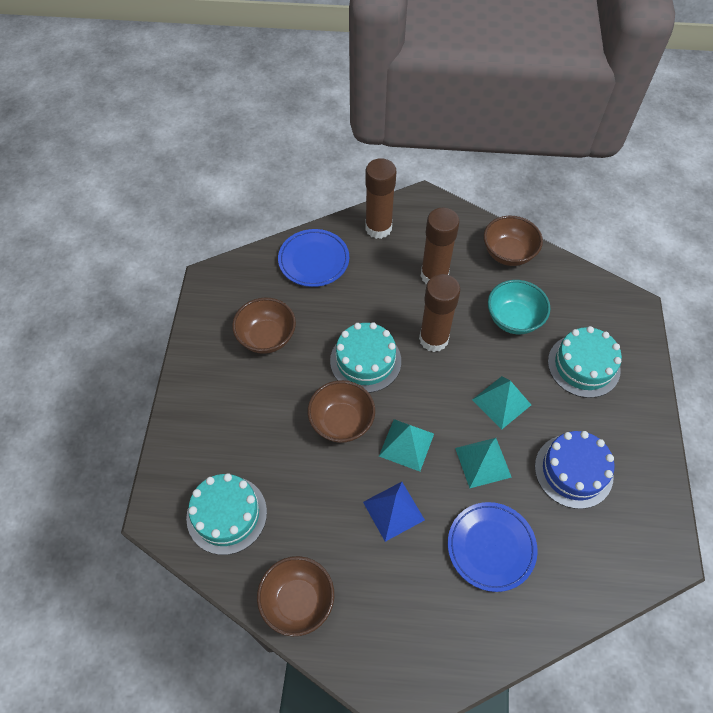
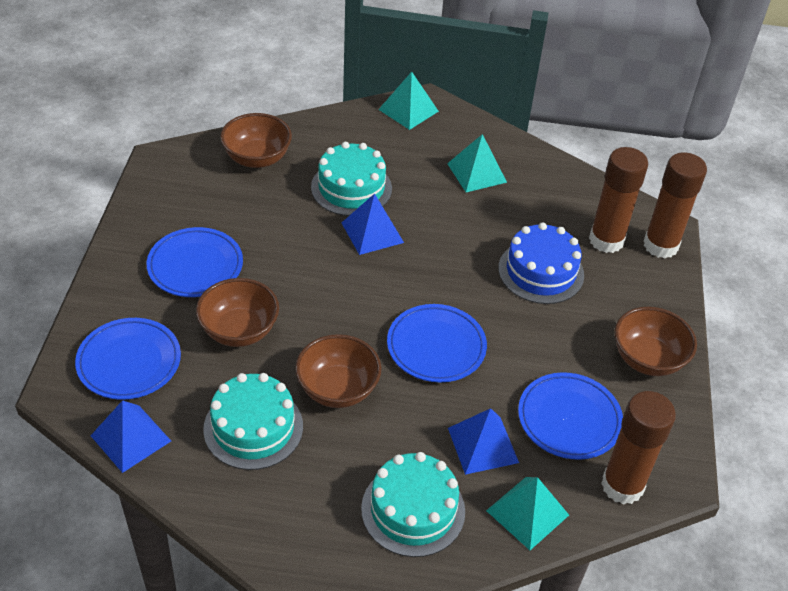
blue plate: [278,229,349,287] [448,502,538,592] = 2 -> [75,318,181,400] [146,227,243,297] [387,304,487,382] [518,372,623,460] = 4
blue pyramid: [363,482,425,542] = 1 -> [91,400,171,473] [342,193,404,255] [448,408,519,475] = 3
turquoise bowl: [488,280,550,334] = 1 -> none = 0

